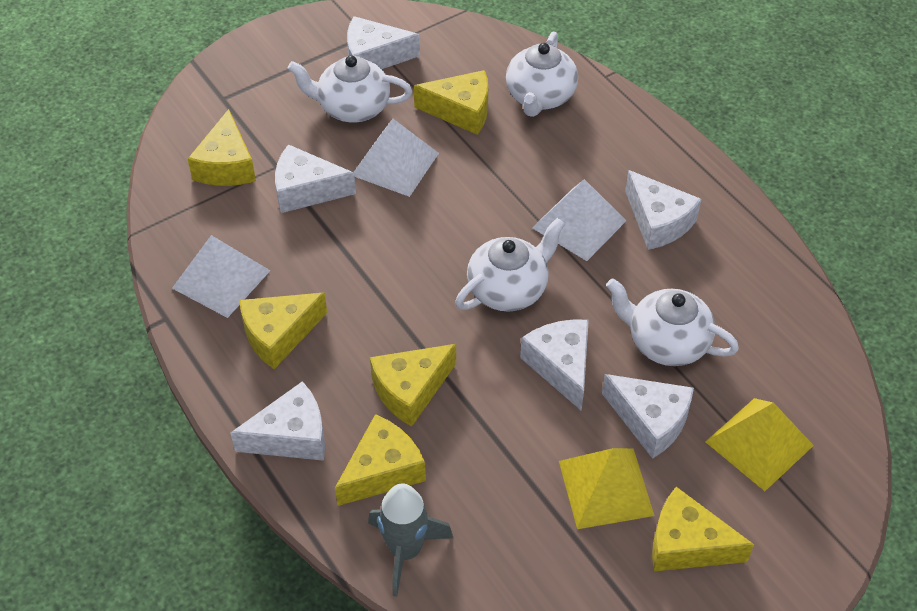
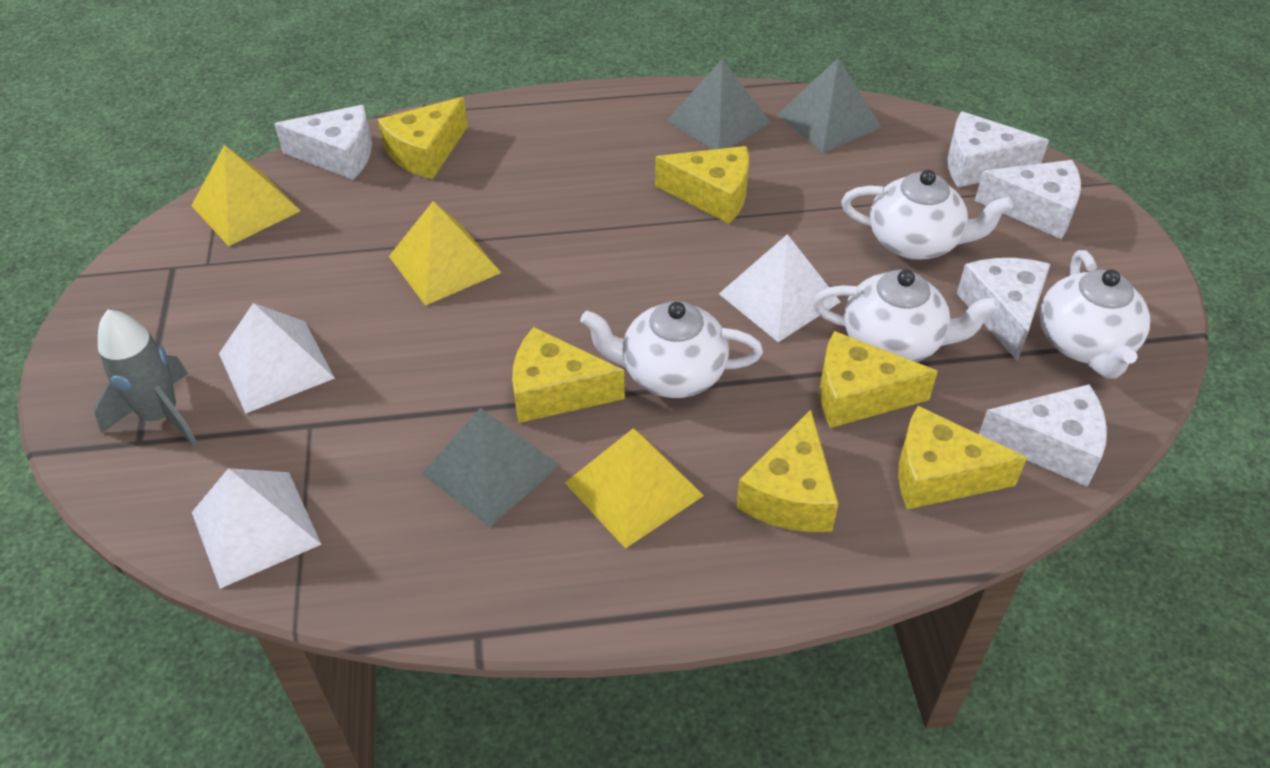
grey pyramid: none = 0 -> [421,408,560,527] [667,59,771,150] [778,58,882,153] = 3
white cheese: [230,381,325,461] [275,144,356,213] [347,16,420,69] [520,319,589,410] [602,374,694,459] [625,170,701,250] = 6 -> [274,105,372,180] [948,111,1049,187] [957,258,1050,362] [975,160,1081,239] [979,384,1107,487] = 5
yellow pyramid: [559,448,655,529] [705,398,814,491] = 2 -> [191,145,301,246] [389,201,501,306] [565,428,704,549] = 3

